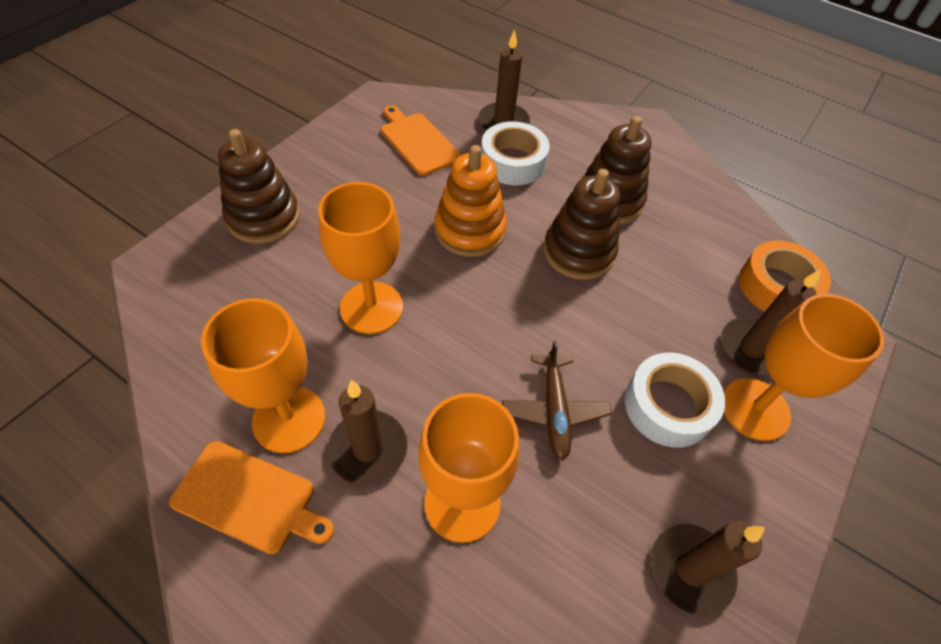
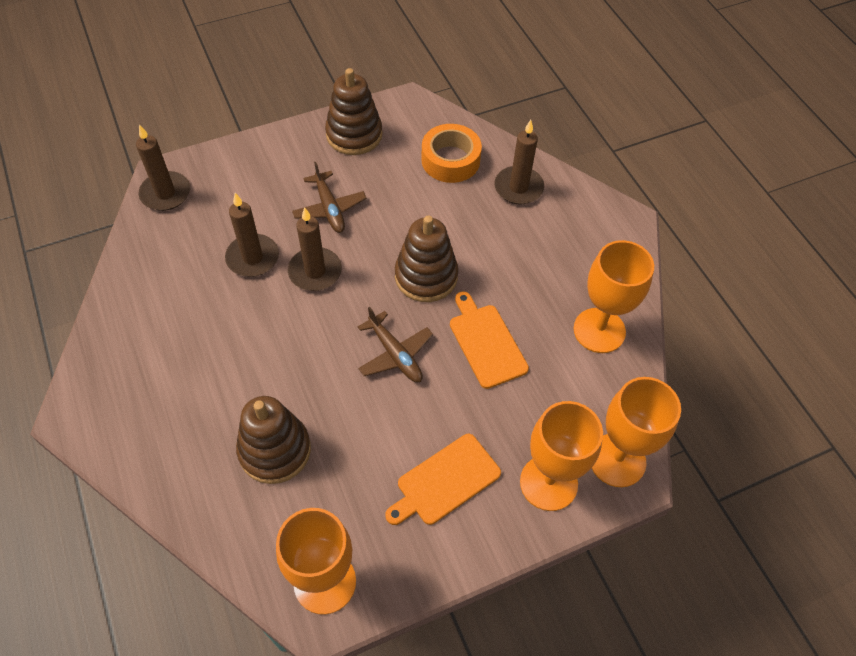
brown plane: [502,340,612,461] = 1 -> [292,162,367,233] [358,307,433,382] = 2
orange stacking toy: [434,145,507,257] = 1 -> none = 0
white tape: [481,121,550,185] [625,353,725,448] = 2 -> none = 0

